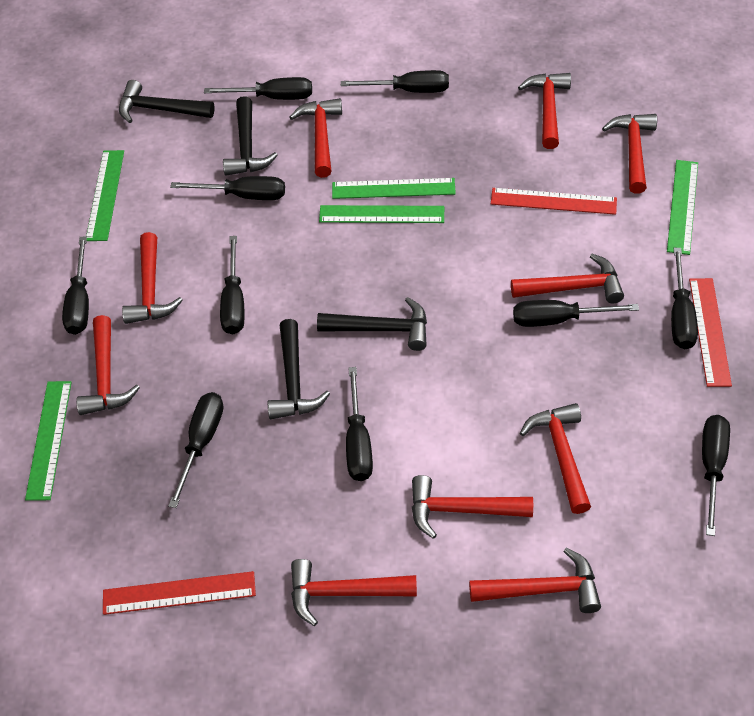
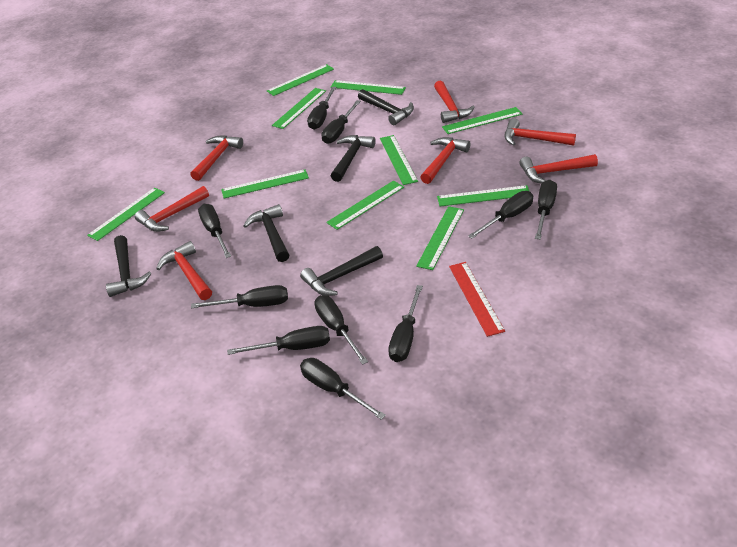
black hammer: [119,80,215,123] [223,96,278,176] [268,319,330,419] [317,297,427,351] = 4 -> [106,235,152,297] [243,204,289,262] [300,246,383,296] [331,135,376,182] [358,89,414,125] = 5
green ruler: [25,381,72,501] [86,150,124,241] [319,205,444,223] [332,178,456,199] [667,160,698,255] = 5 -> [87,187,165,241] [221,169,309,199] [267,64,334,96] [272,88,326,129] [326,181,404,230] [331,80,406,95] [380,135,418,185] [416,206,464,270] [437,185,529,206] [442,107,522,134] = 10
red hammer: [76,315,140,415] [122,232,183,324] [290,98,342,178] [291,559,417,626] [412,475,533,539] [469,547,601,613] [511,254,624,303] [518,73,571,149] [520,403,591,514] [602,114,657,194] = 10 -> [135,186,209,232] [156,241,212,300] [190,135,243,181] [420,137,471,184] [434,80,475,123] [504,118,576,146] [519,154,598,184] = 7
red ruler: [103,571,256,615] [491,188,617,215] [689,278,732,387] = 3 -> [449,262,505,337] = 1

